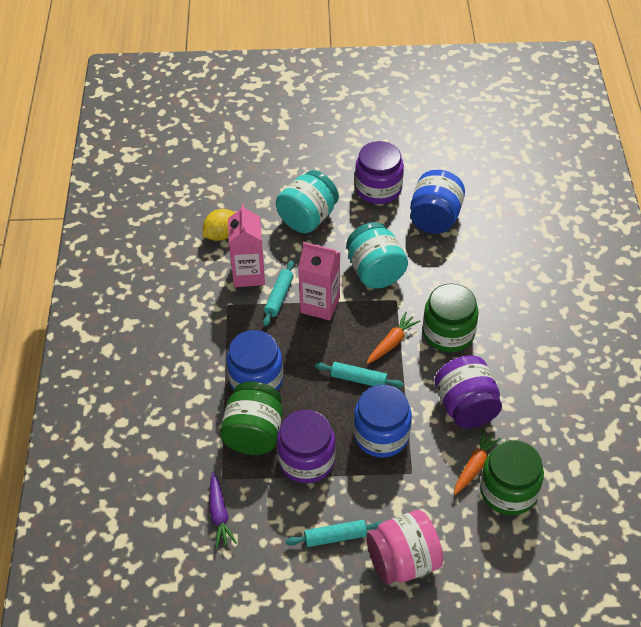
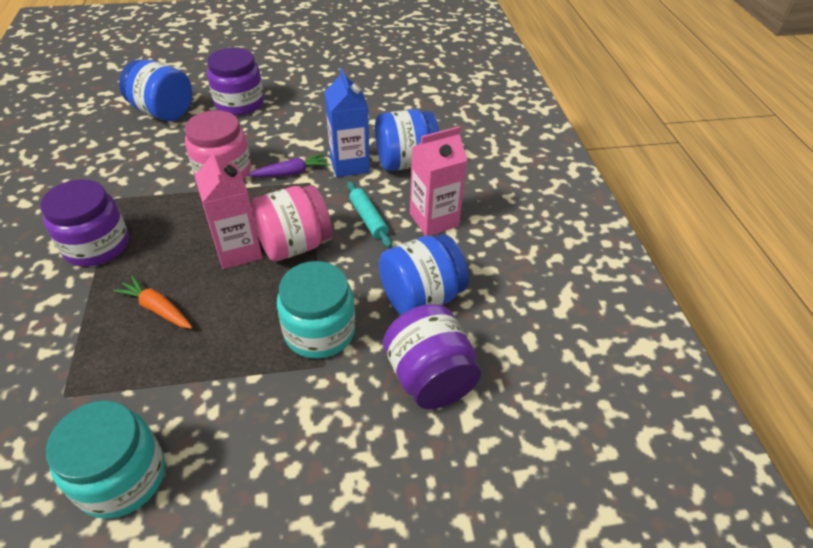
blue carton: none = 0 -> [324,68,370,177] = 1
green jar: [220,381,283,455] [423,283,479,352] [480,440,544,515] = 3 -> none = 0
orange carrot: [367,312,420,364] [454,429,502,495] = 2 -> [113,275,192,329] = 1
pink jar: [366,510,443,584] = 1 -> [185,110,251,179] [251,185,332,261] = 2
turquoise rolling pin: [263,260,294,327] [285,520,383,547] [315,362,404,388] = 3 -> [347,181,392,248] = 1
yellow lemon: [203,209,236,241] = 1 -> none = 0

